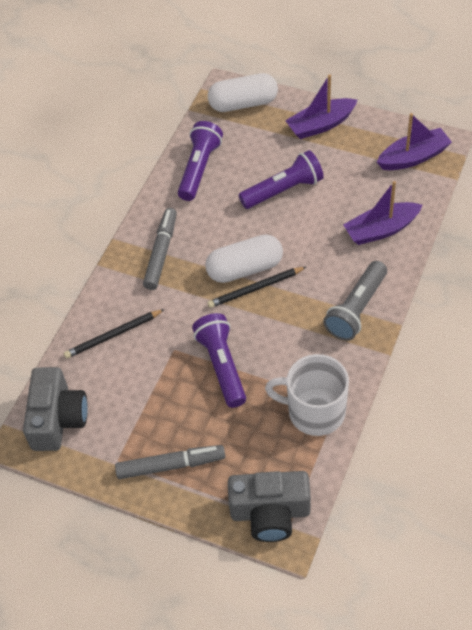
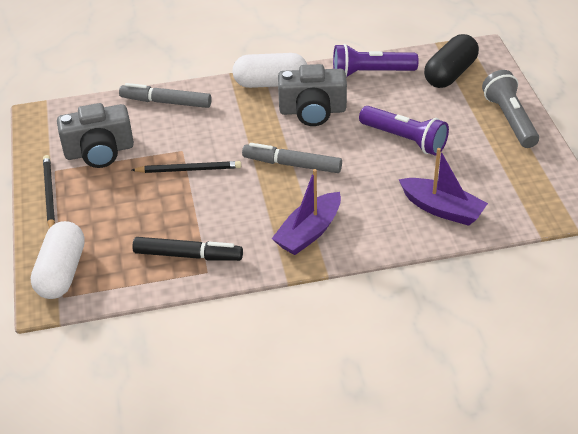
black capsule: none = 0 -> [424,34,479,88] = 1
black marker: none = 0 -> [132,237,243,261] = 1
purple boat: [285,74,357,139] [343,181,423,245] [377,113,452,170] = 3 -> [272,169,341,255] [399,148,488,226] = 2
purple flashlight: [178,121,223,201] [192,313,246,408] [239,150,324,209] = 3 -> [333,44,419,77] [359,106,449,155] = 2
white mug: [265,354,349,436] = 1 -> none = 0

